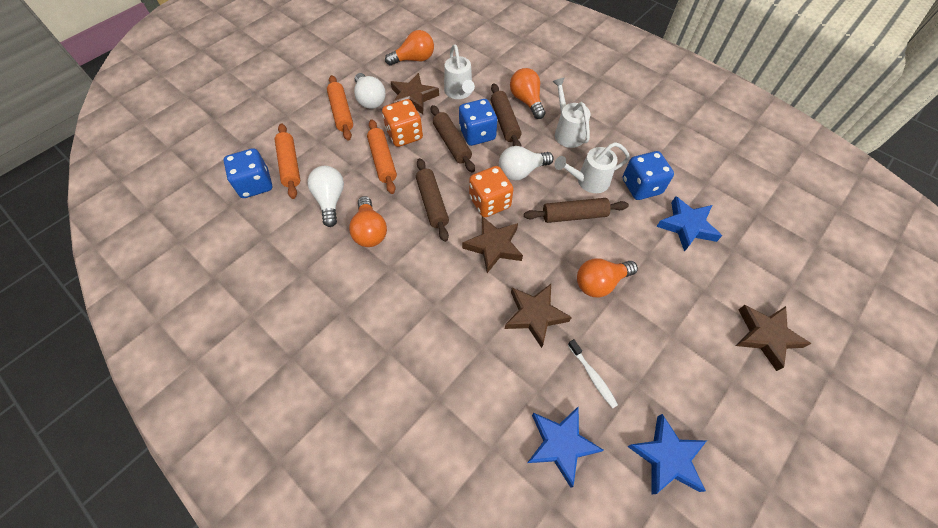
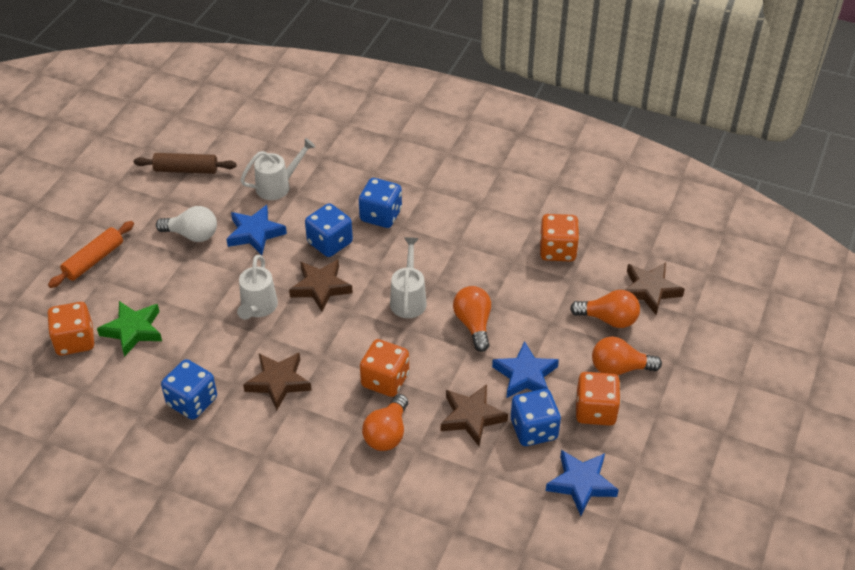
blue dice: [223,148,272,198] [459,99,497,146] [623,151,674,200] = 3 -> [161,359,217,420] [305,203,353,257] [359,178,402,228] [511,389,561,446] = 4
brown rolling pin: [416,158,449,242] [431,105,475,173] [491,83,522,146] [524,198,629,223] = 4 -> [134,153,237,174] = 1
green star: none = 0 -> [97,301,162,357] = 1
orange dice: [382,99,423,147] [469,166,514,217] = 2 -> [47,302,94,356] [360,339,409,397] [540,214,579,261] [576,372,621,426] = 4
orange rolling pin: [275,124,300,199] [327,75,353,141] [367,119,397,194] = 3 -> [48,221,134,288] = 1
white light bulb: [308,166,344,227] [354,73,386,109] [499,146,553,180] = 3 -> [156,206,217,242] = 1
white toothbrush: [568,339,618,408] = 1 -> none = 0

